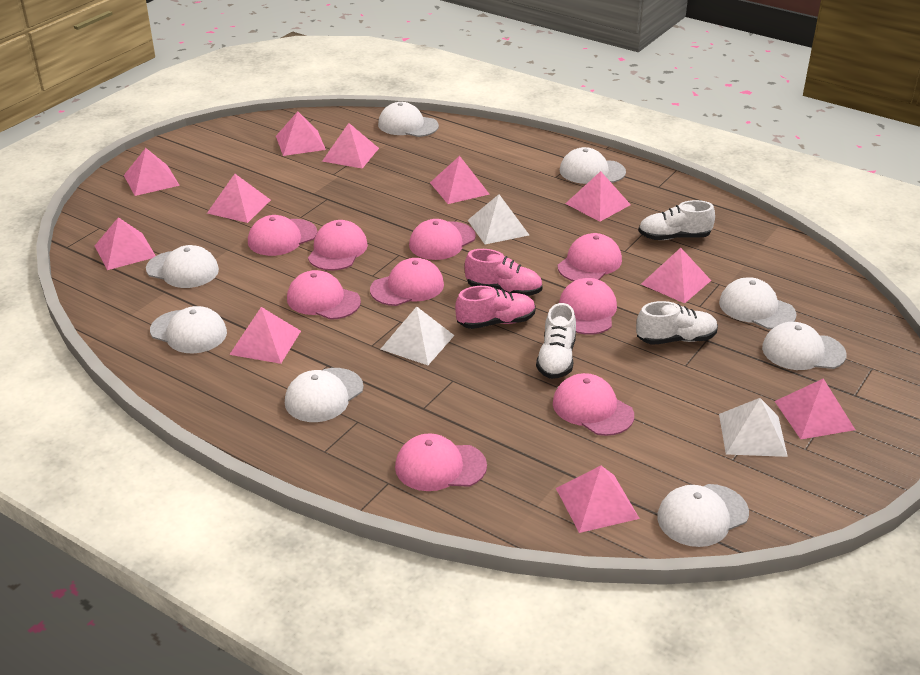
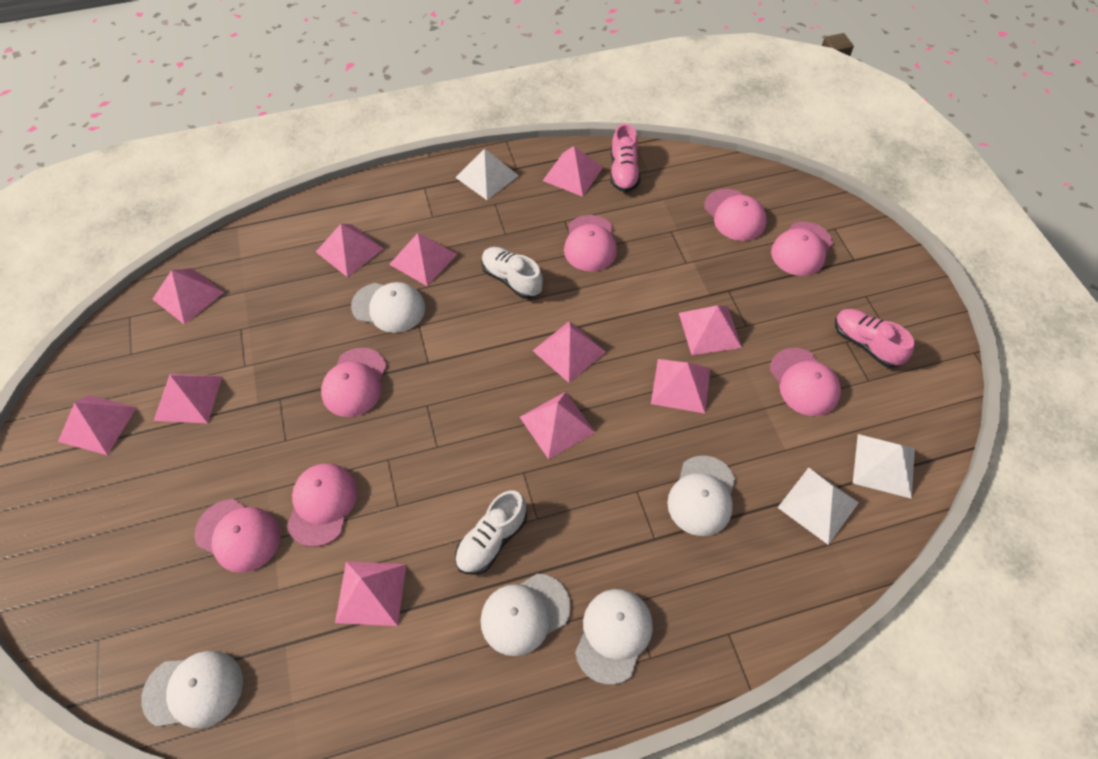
pink cap: [248,215,317,256] [287,270,361,320] [308,220,368,271] [370,258,444,306] [395,433,487,491] [409,219,476,260] [553,373,634,436] [558,233,622,281] [559,278,617,335] = 9 -> [195,499,281,573] [287,464,358,547] [321,348,387,417] [564,215,617,272] [704,189,767,241] [770,348,841,416] [771,222,833,276] = 7
white cap: [146,245,219,288] [150,306,227,353] [285,368,364,422] [378,102,439,137] [560,147,626,184] [657,484,749,547] [719,277,797,329] [762,322,846,370] = 8 -> [141,651,243,728] [351,282,425,333] [481,574,571,656] [575,589,653,685] [667,456,735,536] = 5
white shoe: [536,303,576,379] [636,301,718,345] [638,200,715,240] = 3 -> [455,490,527,575] [481,247,543,299] = 2

